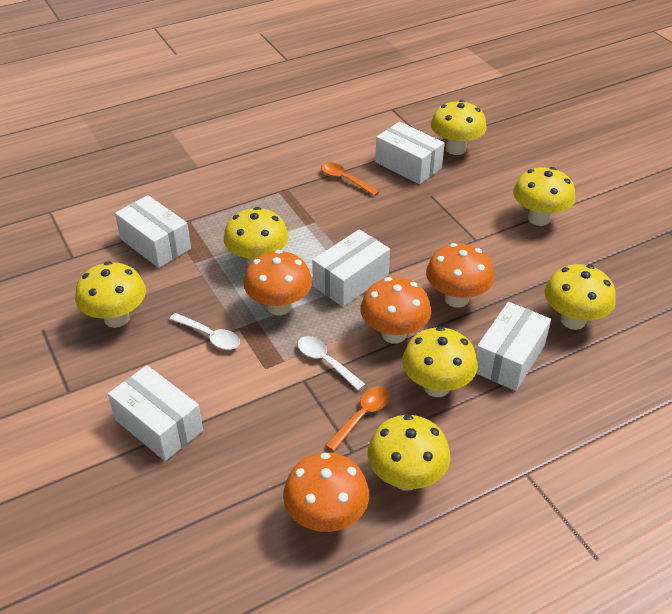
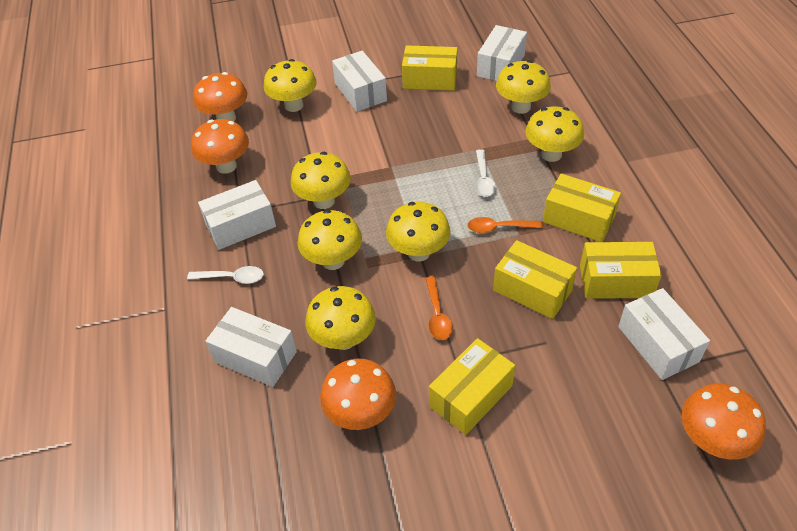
yellow box: none = 0 -> [402,45,457,91] [429,338,515,435] [493,240,577,319] [543,173,621,242] [580,242,662,299] = 5

